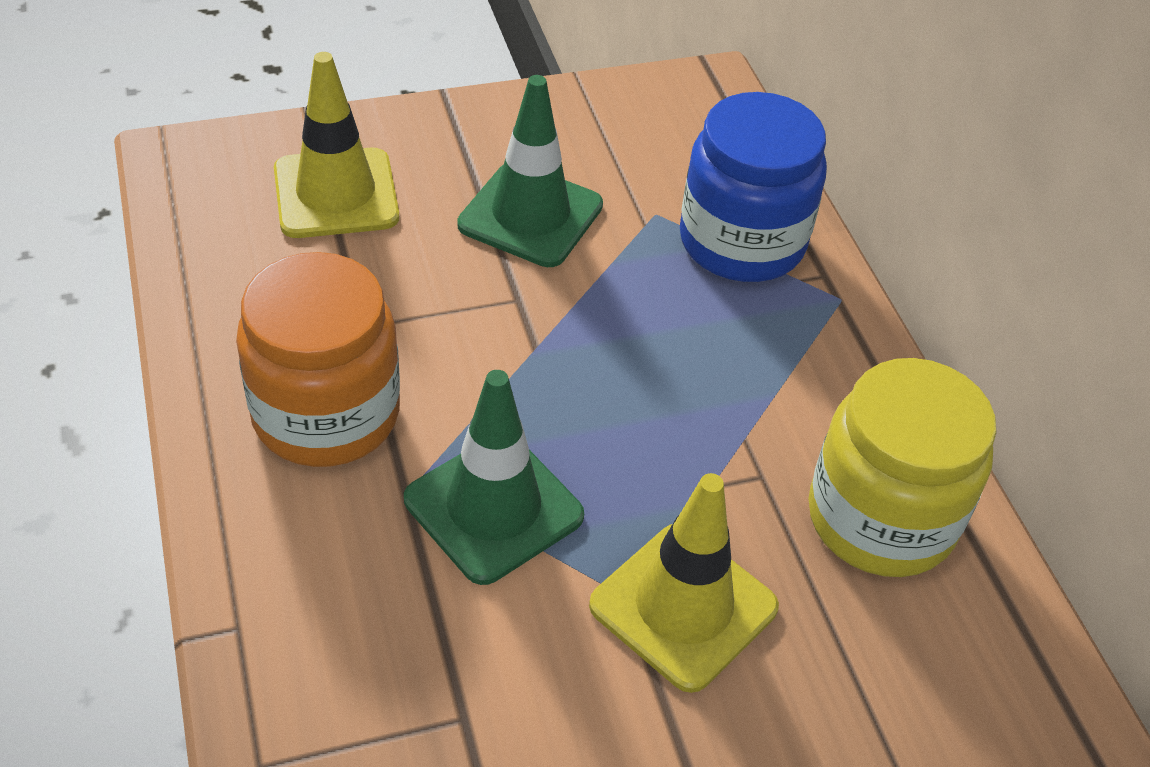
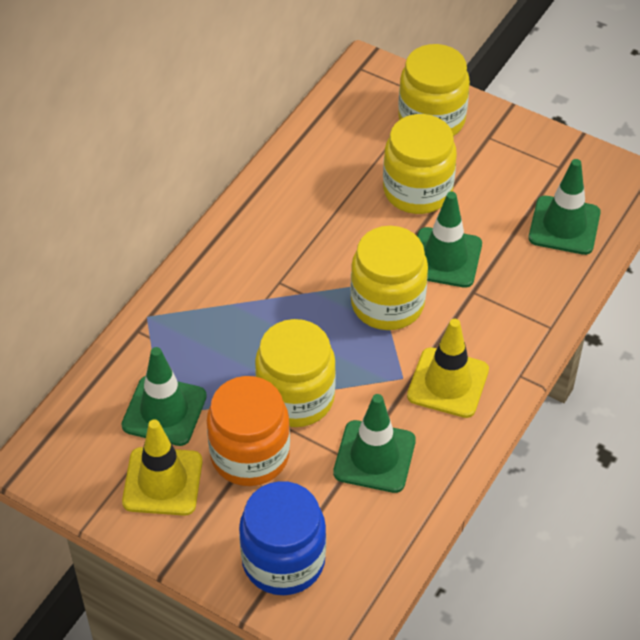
green traffic cone: [404,370,584,585] [457,75,603,267] = 2 -> [121,347,207,446] [333,394,416,493] [417,191,482,288] [528,159,601,255] = 4
yellow jar: [808,358,997,577] = 1 -> [255,319,336,427] [350,226,428,330] [383,114,457,214] [398,44,470,136] = 4

